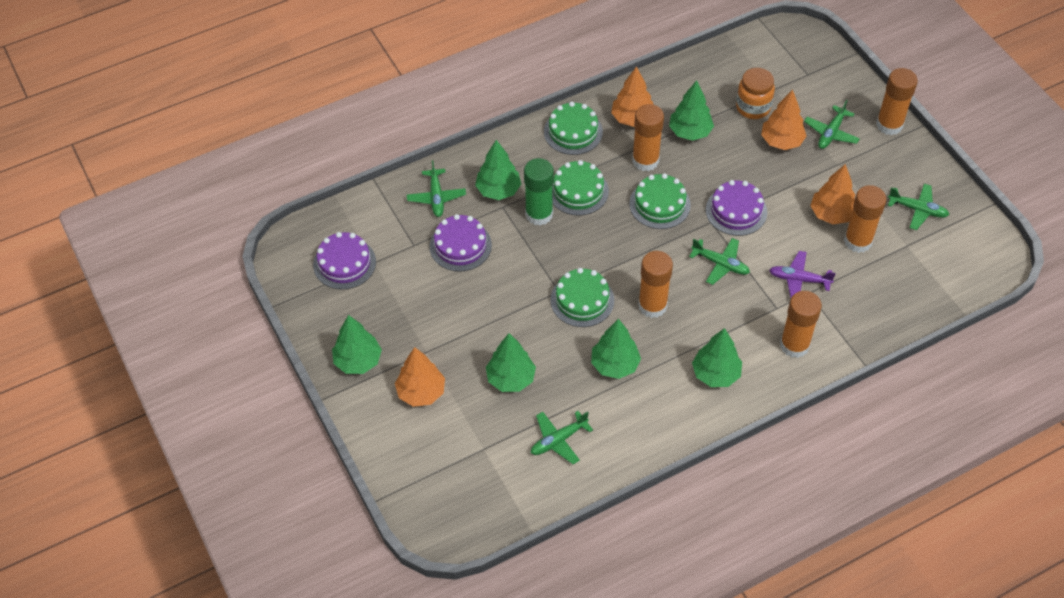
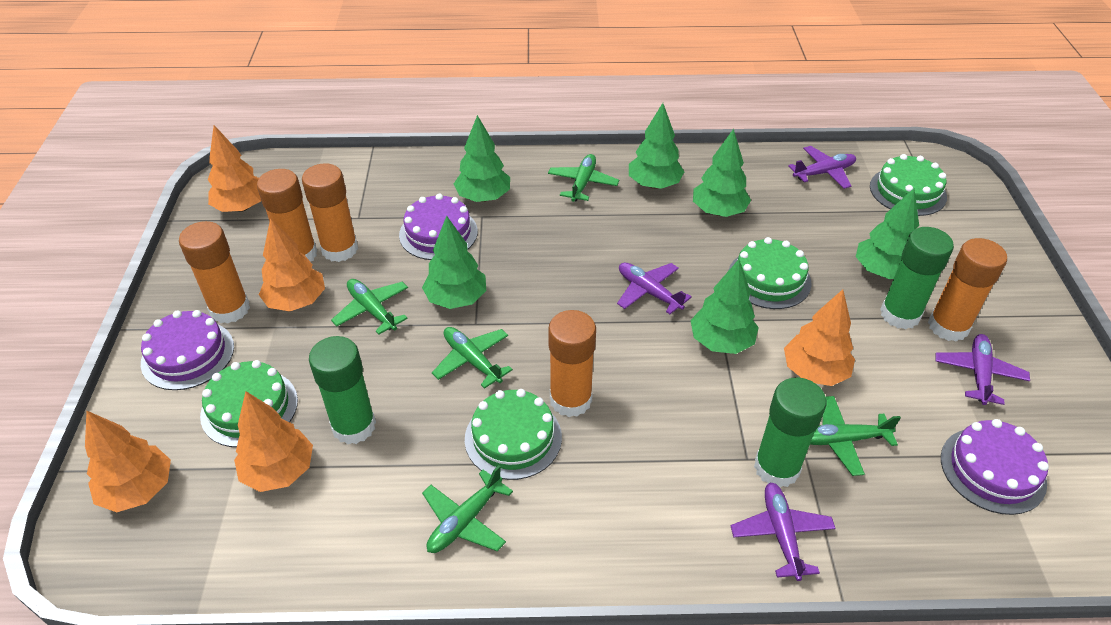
green glue stick: [524,158,554,226] = 1 -> [309,336,376,445] [754,377,827,487] [880,227,954,329] = 3
orange jar: [736,68,775,119] = 1 -> none = 0
orange tree: [395,347,445,407] [611,66,654,127] [761,90,807,150] [810,164,855,224] = 4 -> [85,411,171,512] [208,125,261,212] [234,391,313,492] [259,218,325,311] [784,289,855,386] = 5
purple plane: [769,251,836,297] = 1 -> [617,263,692,314] [731,483,836,581] [788,146,856,189] [936,334,1030,405] = 4

